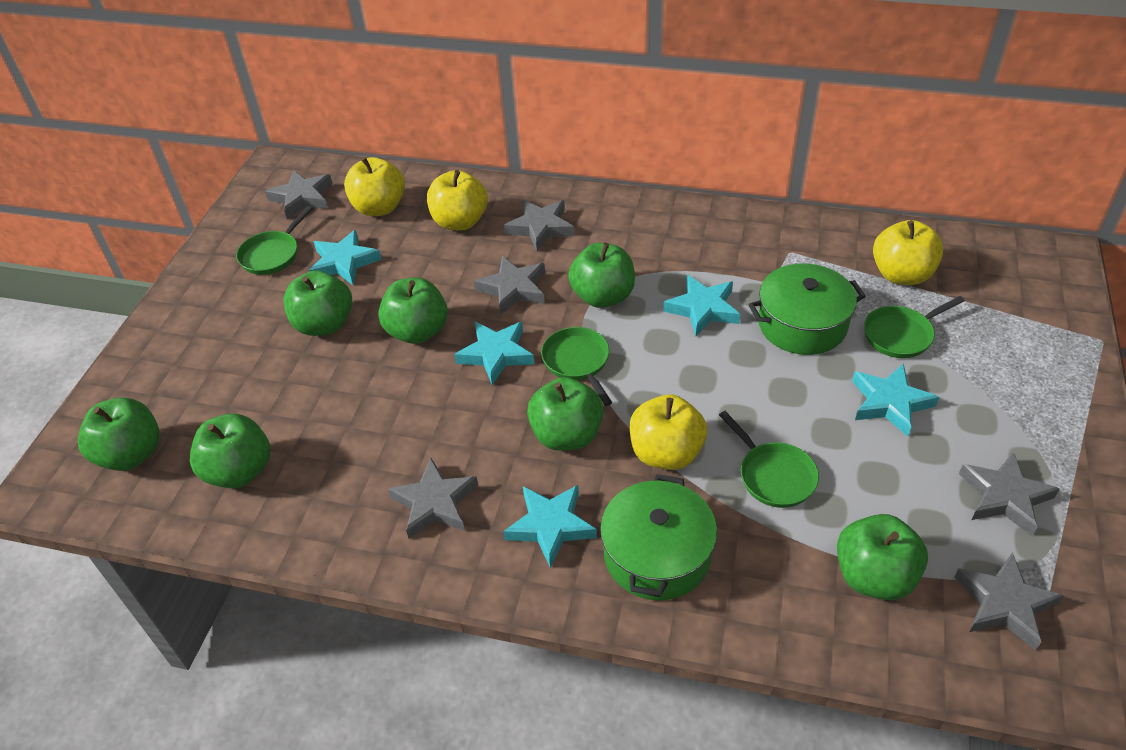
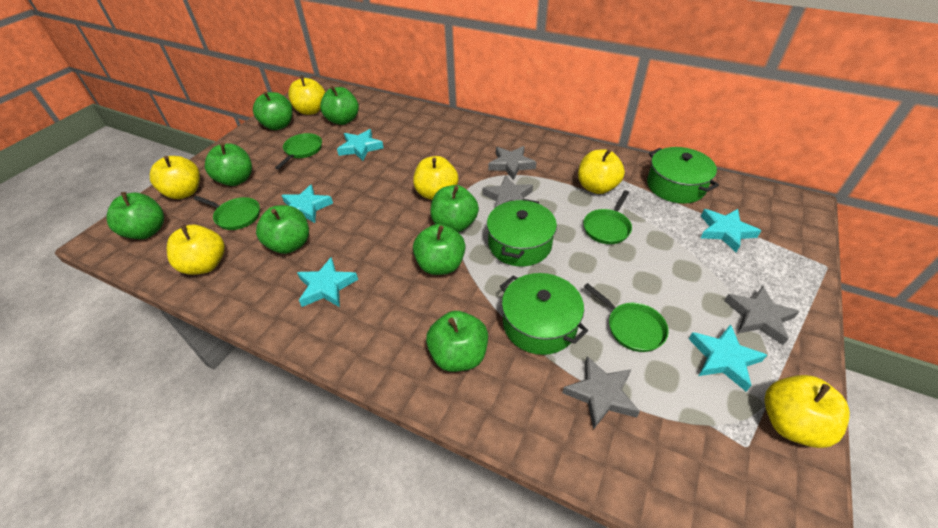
green apple: [78,397,160,471] [190,414,270,488] [284,271,352,336] [378,277,448,344] [527,377,603,451] [568,243,635,308] [837,514,928,600] = 7 -> [107,192,164,239] [205,143,252,186] [253,91,293,130] [256,205,309,254] [320,86,359,125] [413,224,465,275] [426,311,488,372] [430,185,479,232] = 8
green pot: [600,474,717,600] [748,263,866,355] = 2 -> [487,199,557,266] [500,273,588,355] [647,147,719,204] = 3
grey star: [265,170,332,219] [388,458,478,539] [474,256,545,315] [504,200,574,251] [954,553,1064,650] [959,452,1059,536] = 6 -> [483,176,533,208] [488,146,536,180] [562,356,640,430] [724,285,800,345] = 4
yellow apple: [344,157,405,216] [427,170,488,230] [630,395,707,470] [873,220,943,285] = 4 -> [150,156,200,199] [166,225,225,275] [288,75,325,115] [413,156,458,200] [578,149,625,194] [764,375,850,448] = 6

